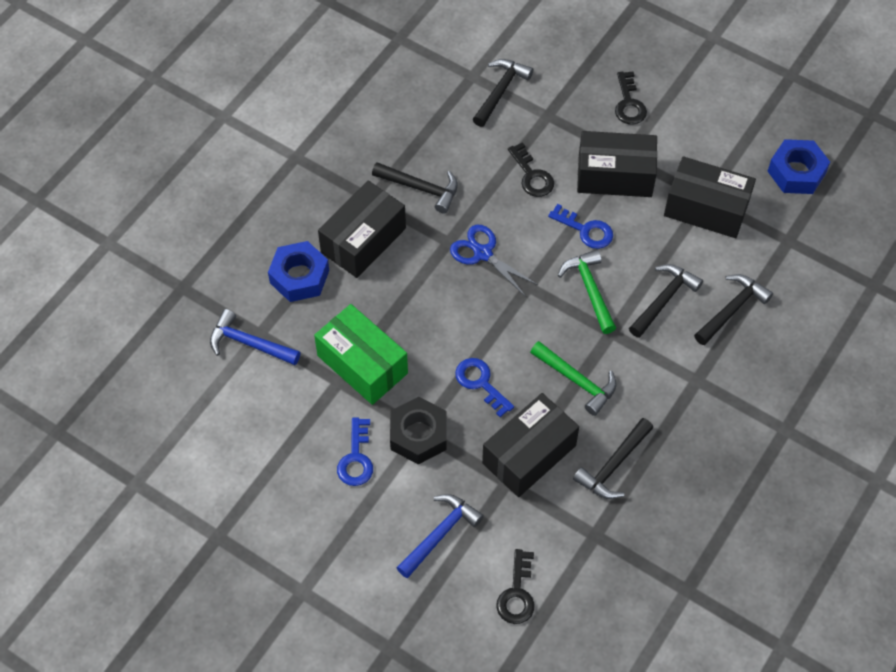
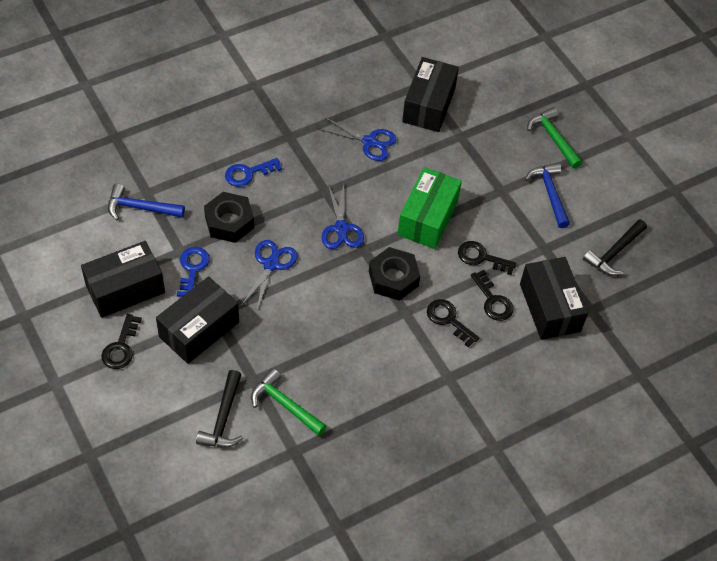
black hammer: [372,162,458,214] [473,59,533,127] [573,418,653,499] [629,264,703,338] [694,274,773,345] = 5 -> [196,370,243,448] [583,219,647,276] = 2
black key: [496,549,535,624] [508,142,554,197] [615,71,647,125] = 3 -> [101,314,142,369] [427,299,479,347] [458,241,517,275] [471,270,514,321] = 4
black nut: [390,397,447,465] = 1 -> [204,192,254,243] [369,247,420,301] = 2
blue key: [337,417,373,486] [455,358,514,417] [548,204,613,249] = 3 -> [177,247,210,297] [225,158,282,187] = 2
blue nut: [268,241,329,302] [768,139,830,194] = 2 -> none = 0
blue scissors: [450,225,538,297] = 1 -> [241,240,297,310] [319,118,397,161] [321,184,364,249] = 3

